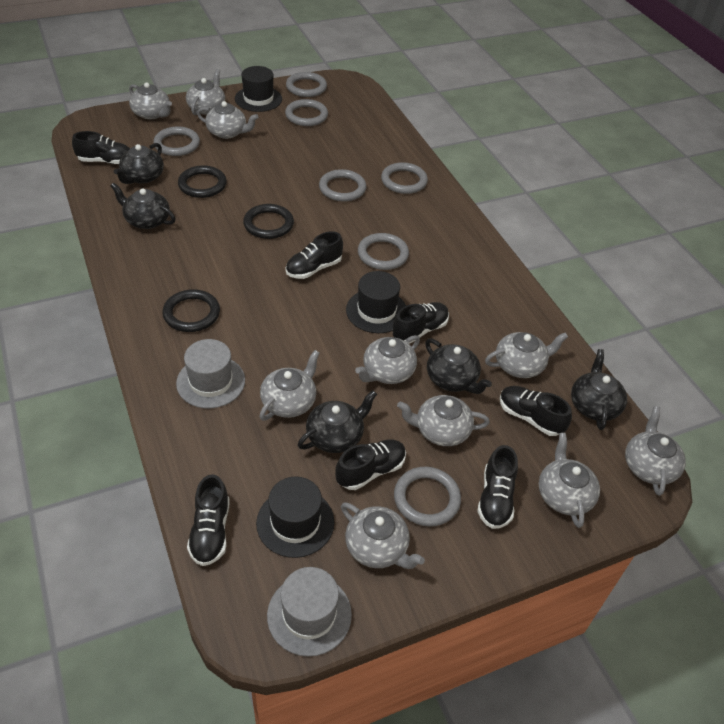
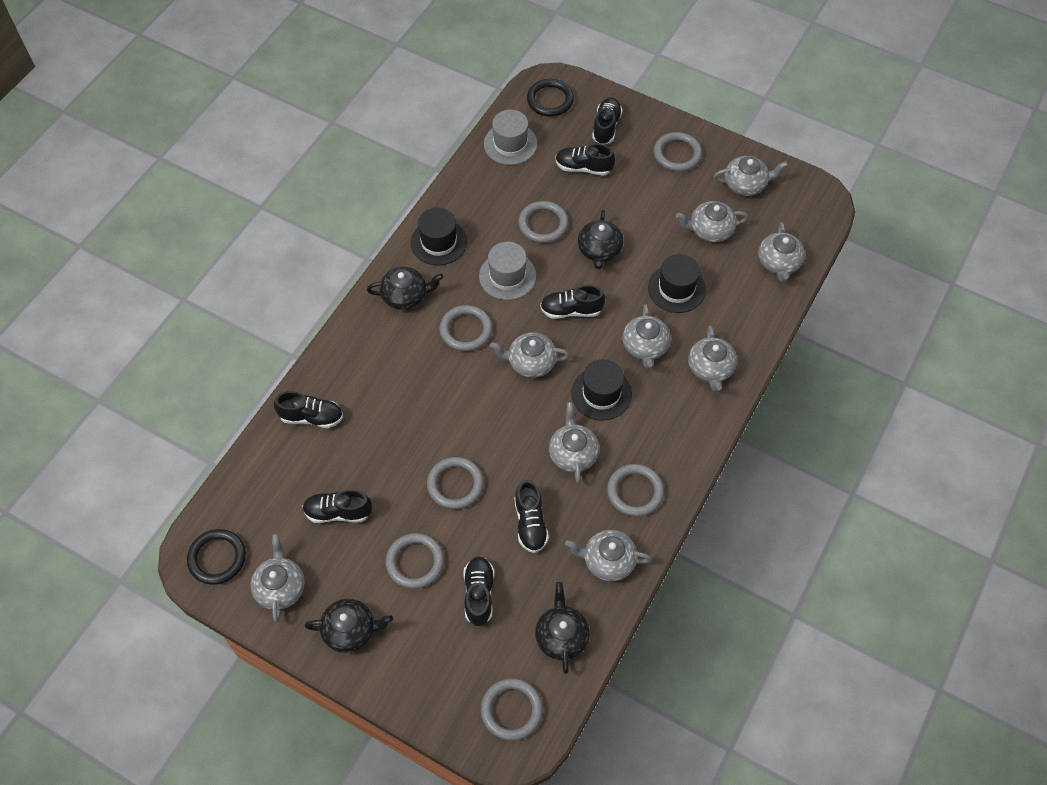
black ring: [162,289,220,332] [178,165,227,198] [243,204,294,239] = 3 -> [187,529,246,585] [527,79,574,116] = 2
black teapot: [110,183,176,229] [114,143,164,184] [298,390,377,453] [425,338,492,394] [571,349,627,430] = 5 -> [304,599,393,653] [367,267,443,310] [535,582,590,674] [578,210,623,269] = 4
grey teapot: [129,82,172,120] [186,69,225,115] [197,101,259,139] [259,350,320,421] [341,502,425,569] [355,335,420,384] [397,395,490,446] [485,332,568,378] [539,433,600,528] [625,406,686,496] = 10 -> [250,534,305,623] [490,332,570,378] [549,402,599,483] [565,530,652,581] [623,304,671,369] [676,201,749,242] [688,326,737,391] [713,156,788,196] [758,222,805,282] = 9

